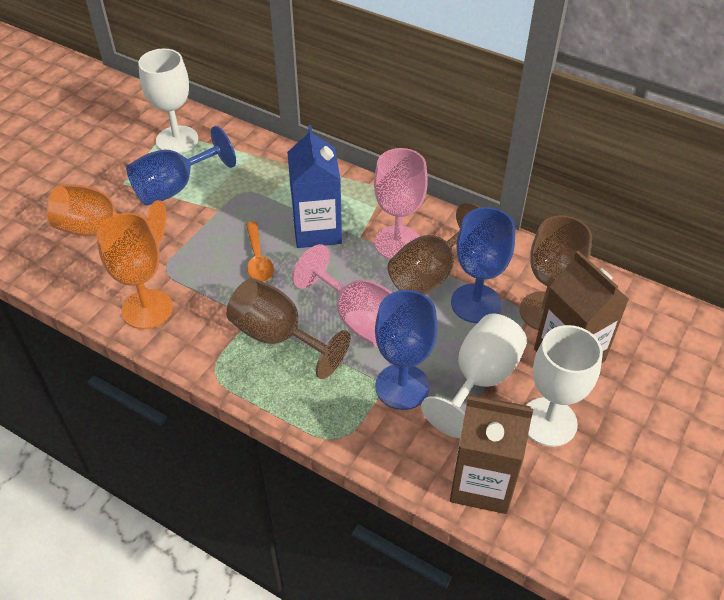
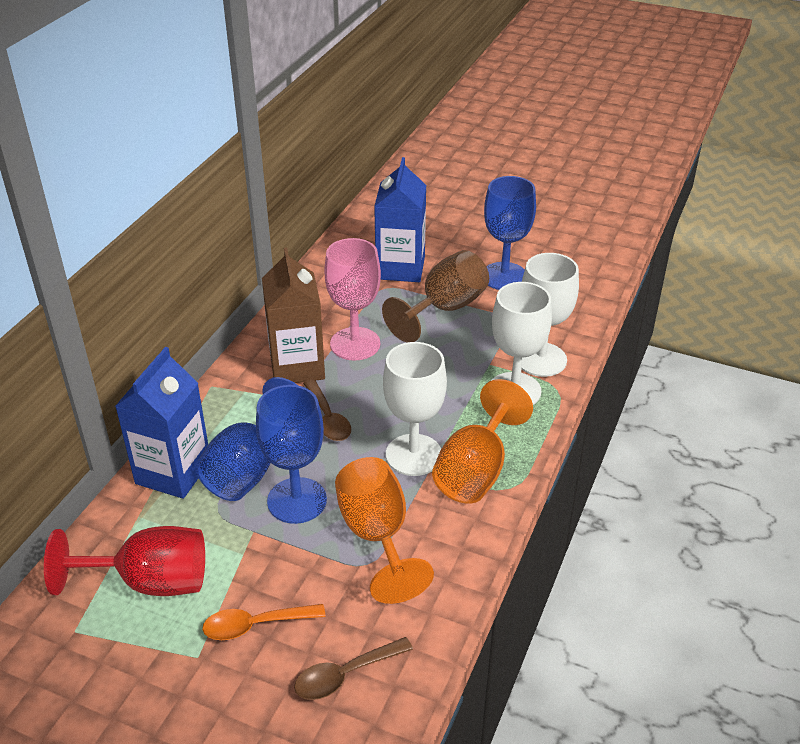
blue carton: [287,125,342,248] = 1 -> [115,347,208,499] [374,157,426,282] = 2
brown carton: [450,395,533,514] [534,251,629,364] = 2 -> [262,247,325,383] = 1
brown goblet: [226,278,350,379] [388,202,481,295] [520,215,592,330] = 3 -> [382,250,489,343] = 1
brown spoon: none = 0 -> [294,637,413,700] [303,379,351,441] = 2
pink goblet: [292,244,392,347] [374,148,428,259] = 2 -> [324,238,381,361] = 1
red goblet: none = 0 -> [44,526,205,596] = 1

